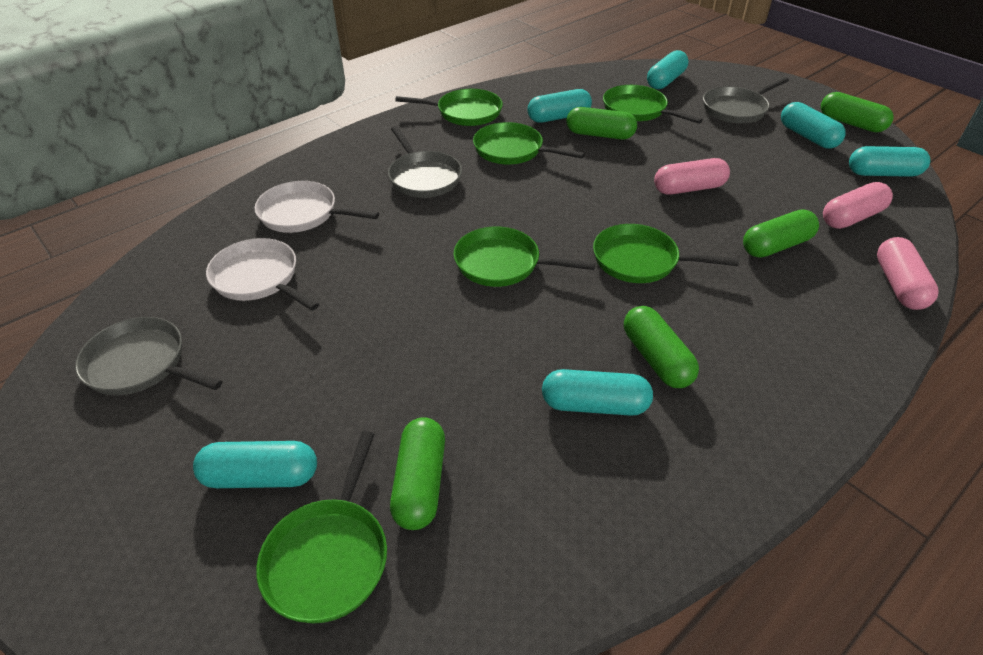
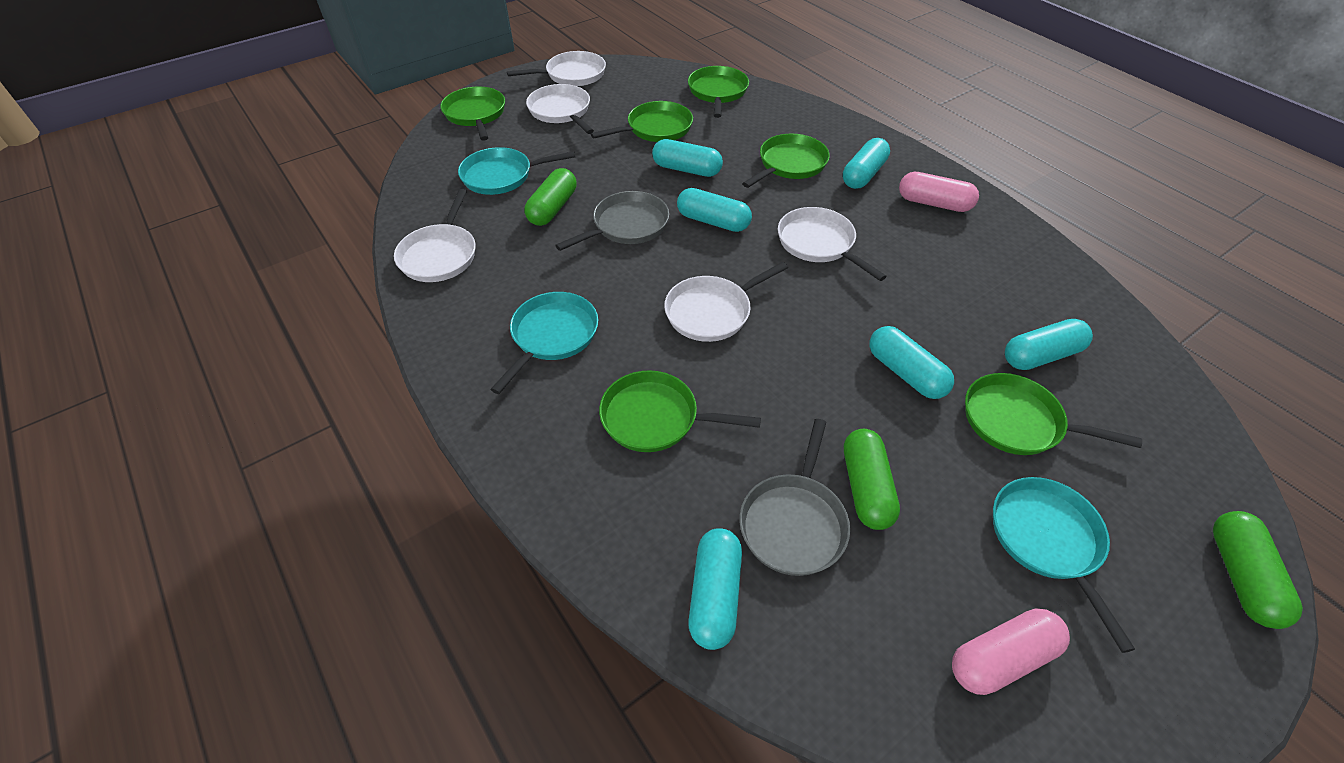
green capsule: [390,417,445,530] [567,107,637,140] [624,306,699,388] [743,209,819,258] [821,92,893,132] = 5 -> [525,168,577,226] [844,429,900,530] [1213,511,1303,629] = 3
grey pan: [75,317,222,395] [388,126,462,198] [703,77,789,124] = 3 -> [555,191,669,251] [740,419,850,576] = 2
pink capsule: [654,158,730,195] [823,182,893,229] [877,237,939,310] = 3 -> [899,172,979,212] [952,608,1070,695] = 2
turquoise pan: none = 0 -> [458,147,575,195] [490,292,598,394] [993,477,1135,653] = 3
white pan: [206,238,319,311] [255,181,379,233] = 2 -> [394,189,476,282] [507,51,606,86] [526,84,594,134] [664,262,788,342] [778,207,887,281] = 5

